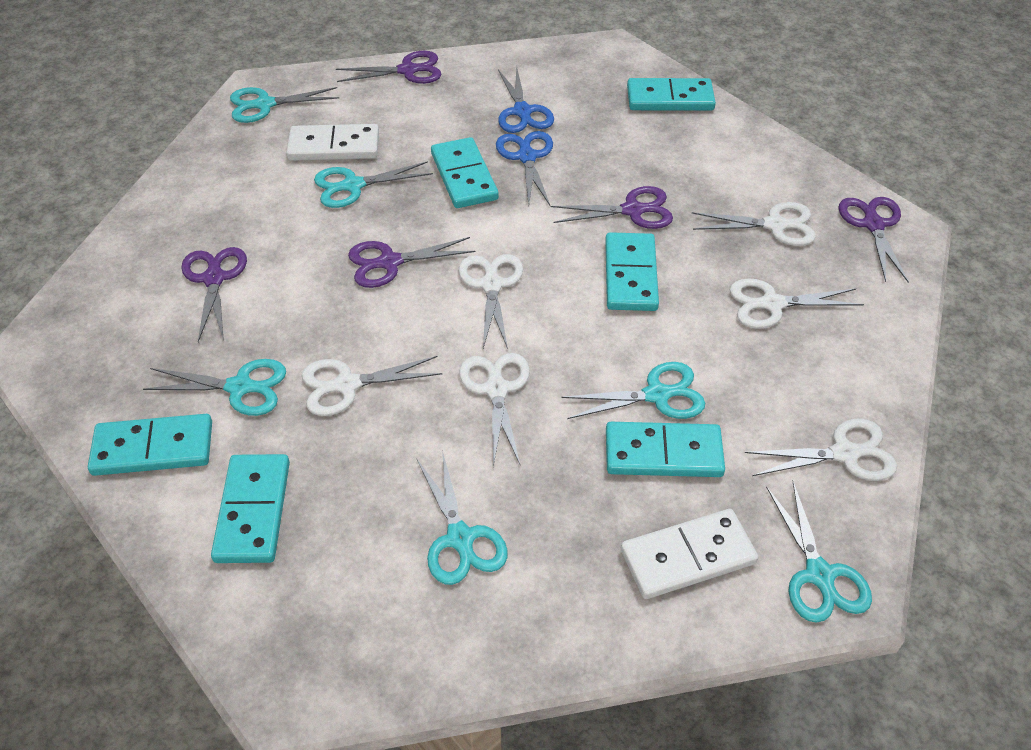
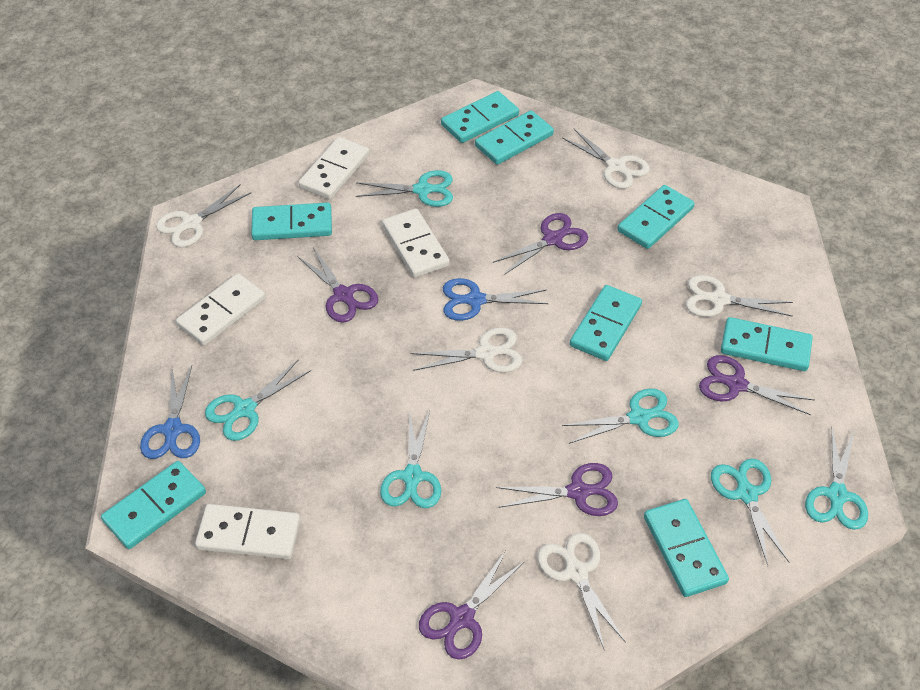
turquoise domino: [88,414,212,476] [211,454,290,563] [431,137,499,208] [605,232,659,311] [606,422,725,477] [627,78,716,111] = 6 -> [101,461,206,549] [251,203,332,240] [441,91,519,143] [475,110,554,165] [570,285,642,361] [618,185,695,249] [644,499,729,597] [721,317,813,371] = 8
white domino: [287,124,379,161] [621,509,758,599] = 2 -> [176,273,266,346] [195,504,300,559] [299,137,369,200] [382,209,450,278] = 4
white scissors: [302,356,443,416] [459,254,523,349] [459,353,530,467] [692,202,816,246] [730,278,864,328] [745,419,897,481] = 6 -> [156,184,251,247] [410,328,522,373] [538,533,626,649] [562,129,650,189] [686,275,793,317] = 5

